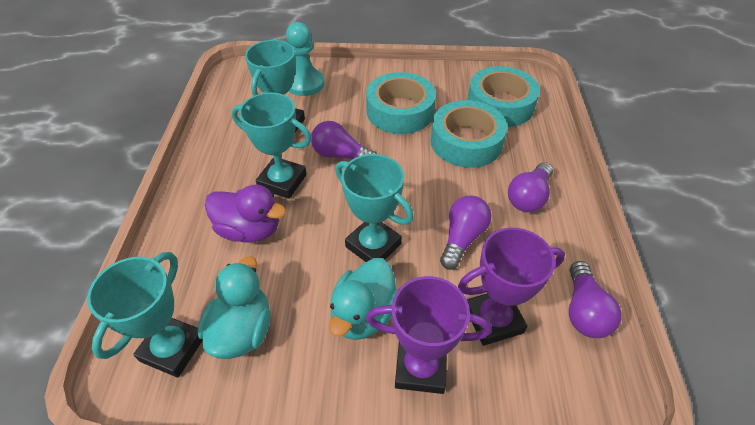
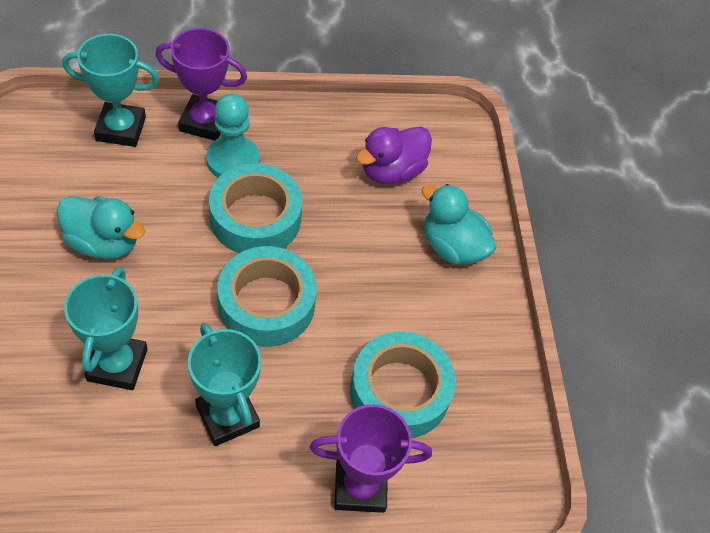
purple light bulb: [311,121,377,159] [440,196,491,270] [508,162,553,212] [569,261,622,338] = 4 -> none = 0
turquoise trophy: [87,252,203,378] [231,92,311,199] [245,40,305,132] [335,154,414,262] = 4 -> [62,34,160,147] [64,267,148,390] [188,323,261,446] = 3

